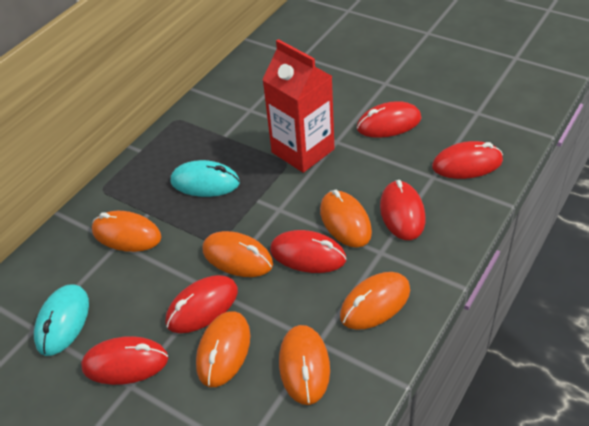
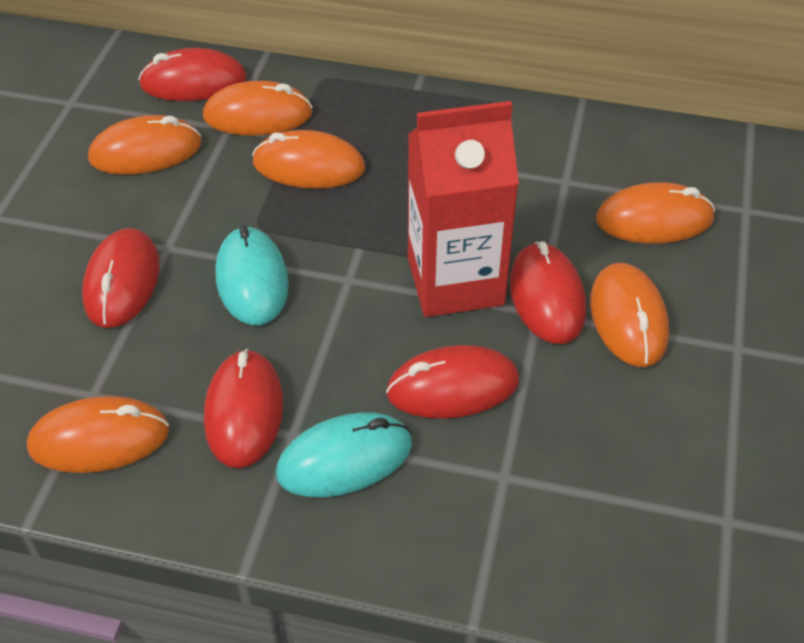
red mouse: [81,336,168,385] [166,275,238,333] [270,230,346,273] [357,101,421,138] [380,180,425,240] [432,141,503,179] = 6 -> [82,228,160,328] [138,48,247,101] [204,349,283,468] [386,345,519,419] [510,241,586,344] = 5

